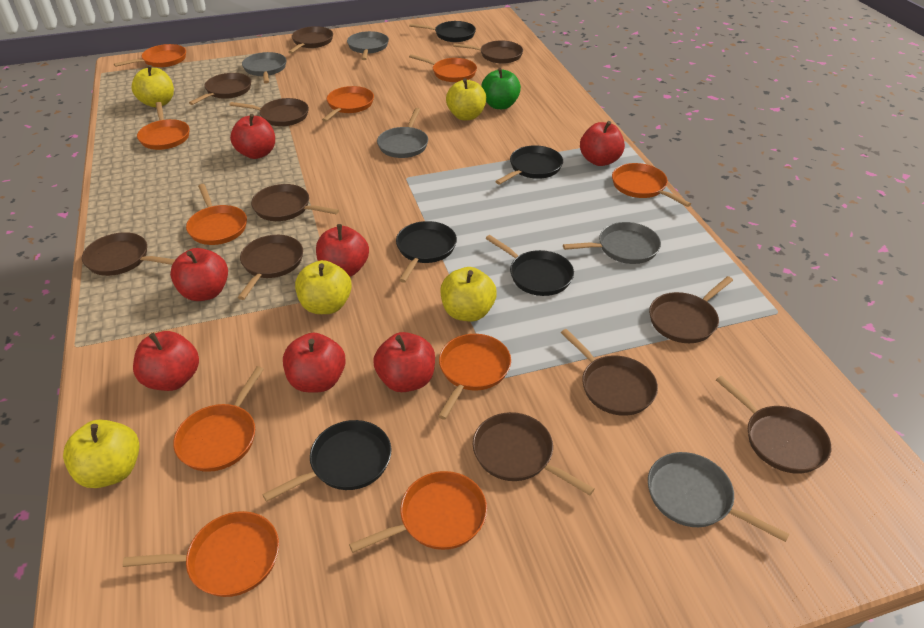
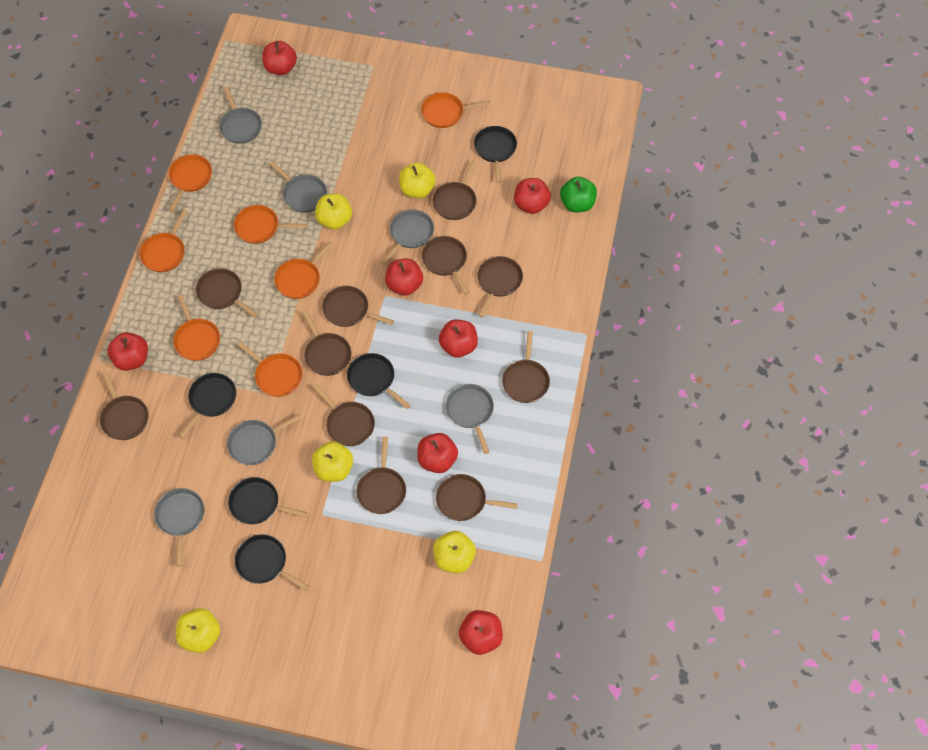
grey pan: [242,52,286,83] [347,31,389,60] [377,108,428,158] [563,222,661,264] [648,452,789,542] = 5 -> [154,488,205,567] [219,86,262,144] [227,413,302,465] [269,161,327,212] [381,209,434,265] [446,384,494,454] = 6
orange pan: [114,44,186,68] [123,511,279,597] [137,102,190,150] [173,366,264,472] [186,184,247,245] [322,86,374,122] [349,471,487,553] [409,54,477,82] [438,334,511,420] [612,163,691,207] = 10 -> [139,209,188,272] [169,155,212,212] [173,294,220,361] [234,205,307,244] [237,341,303,397] [274,241,333,299] [421,92,490,128] = 7

